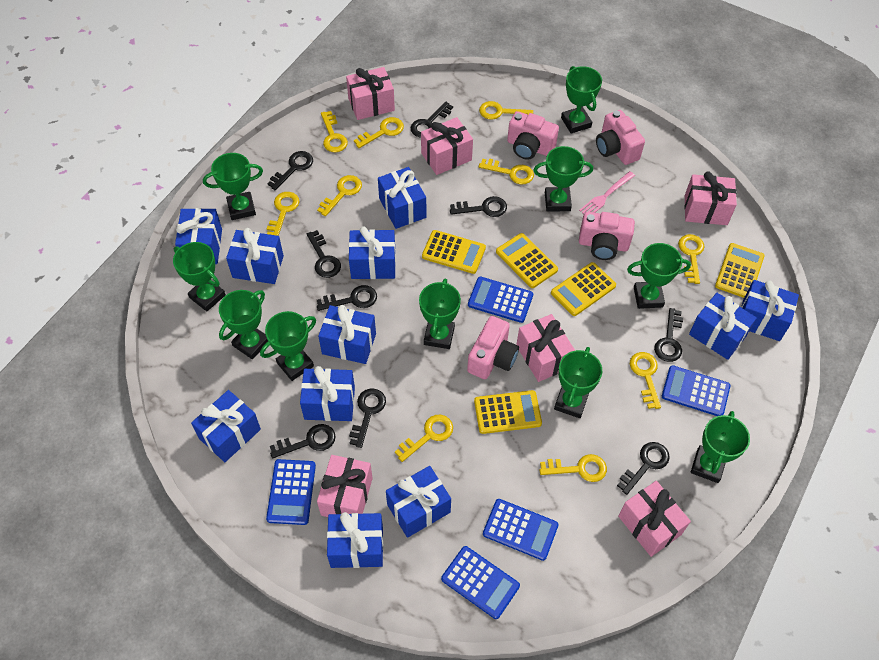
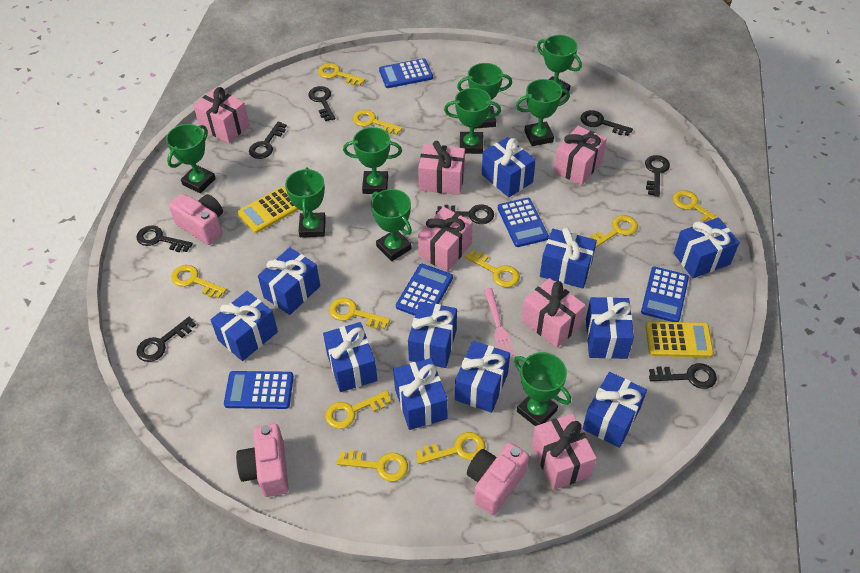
black key: [267,151,313,190] [270,424,336,459] [307,230,341,278] [317,285,377,311] [349,389,386,448] [411,101,453,137] [450,196,507,217] [617,442,670,495] [654,308,683,362] = 9 -> [136,226,193,252] [136,317,196,362] [249,121,287,159] [308,86,335,121] [436,205,494,224] [581,110,633,136] [645,155,670,197] [649,363,717,389] = 8
green trophy: [173,242,226,312] [203,153,263,220] [219,290,268,359] [260,311,316,381] [419,279,461,349] [533,146,593,212] [554,347,602,418] [561,66,602,133] [627,243,691,309] [691,411,750,483] = 10 -> [166,124,216,193] [285,168,326,237] [343,127,402,194] [371,189,412,261] [444,88,501,154] [457,63,512,129] [514,352,571,426] [516,79,570,146] [537,35,582,98] = 9
pink camera: [467,316,519,379] [507,111,559,160] [579,212,635,260] [596,110,645,165] = 4 -> [169,193,223,245] [236,424,289,497] [467,443,529,515] = 3
yellow calculator: [422,230,486,274] [474,390,542,434] [496,233,558,288] [551,262,616,316] [715,243,765,298] = 5 -> [237,187,299,233] [645,321,714,358] = 2

